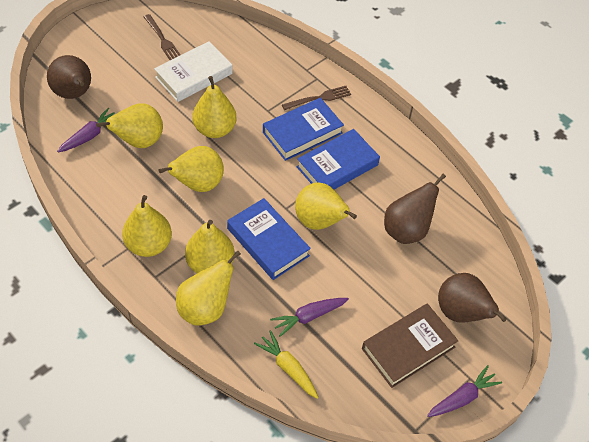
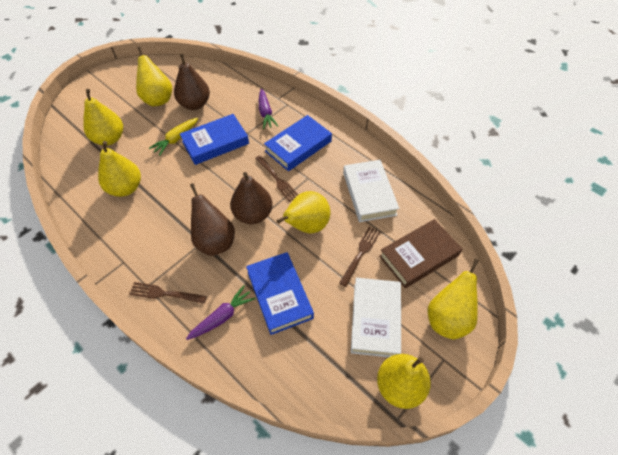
brown fork: [144,14,180,60] [282,86,351,110] = 2 -> [129,282,207,304] [255,155,298,202] [339,227,380,287] = 3
purple carrot: [57,108,115,152] [270,298,349,337] [427,365,502,417] = 3 -> [186,285,256,340] [259,89,278,129] = 2
white book: [154,41,233,102] = 1 -> [343,160,399,222] [351,278,401,357] = 2
yellow pear: [96,103,163,148] [122,195,172,257] [159,146,224,192] [176,250,241,325] [185,220,234,273] [192,76,237,138] [295,182,357,230] = 7 -> [83,89,123,145] [98,141,141,197] [136,46,172,106] [276,191,330,233] [377,354,431,409] [428,259,479,339] = 6

